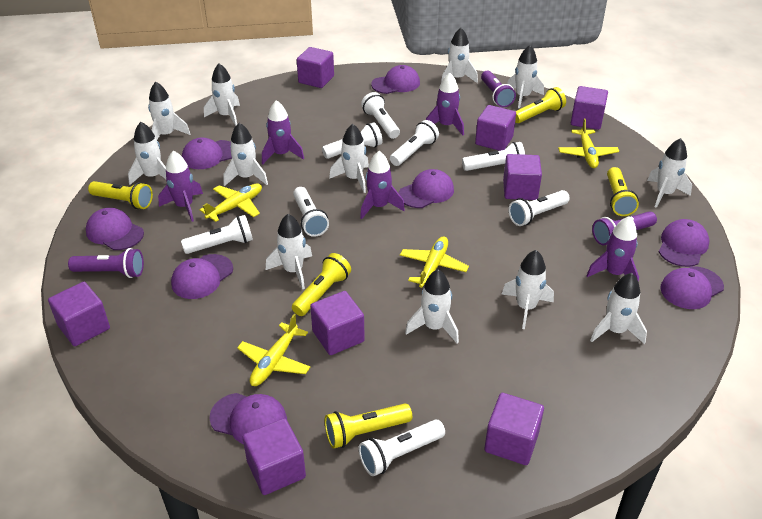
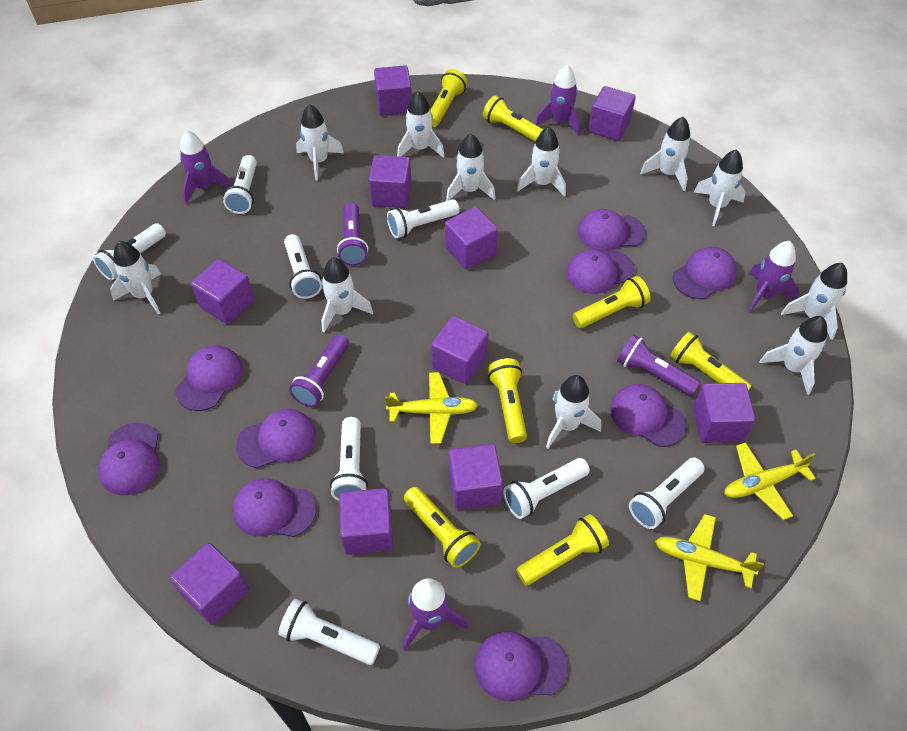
purple cap: [86,208,144,250] [171,254,233,299] [182,138,232,169] [210,393,287,444] [371,65,420,94] [399,169,454,208] [659,219,709,267] [660,266,724,309] = 8 -> [98,423,160,495] [175,345,243,411] [233,478,317,537] [236,409,316,468] [474,631,568,701] [566,249,635,294] [578,209,646,251] [610,384,687,447] [673,247,737,299] = 9
purple cube: [48,282,110,346] [243,418,306,495] [297,47,334,88] [310,291,365,355] [475,105,516,151] [484,393,544,465] [503,154,542,200] [571,86,608,130] = 8 -> [170,543,249,625] [191,259,254,325] [339,488,393,555] [369,155,411,208] [374,65,412,115] [431,316,489,384] [445,207,498,269] [449,444,503,510] [588,86,636,141] [693,383,756,443] = 10
purple rocket: [158,151,203,222] [262,100,304,165] [360,151,405,219] [426,73,464,135] [587,216,639,282] = 5 -> [180,130,231,204] [403,578,468,651] [535,65,580,136] [747,241,799,314] = 4
white rocket: [128,122,166,185] [148,82,190,140] [204,64,240,126] [223,123,268,186] [266,214,312,290] [329,124,369,193] [405,269,459,344] [441,28,478,83] [501,250,554,329] [507,45,544,108] [590,273,647,344] [647,138,692,208] = 12 -> [110,241,161,315] [296,104,344,181] [321,257,373,333] [397,91,445,158] [446,134,495,201] [517,127,566,197] [546,375,601,449] [640,117,691,191] [694,149,746,226] [760,316,827,395] [781,263,847,340] = 11
yellow flashlight: [88,181,153,209] [292,253,351,316] [325,404,412,449] [515,87,566,123] [607,167,639,216] = 5 -> [404,487,481,568] [430,69,468,127] [483,95,544,142] [488,358,527,443] [516,514,609,586] [573,276,651,328] [670,331,751,390] = 7
yellow plane: [200,184,262,222] [237,314,310,386] [400,236,469,288] [558,118,619,168] = 4 -> [385,372,478,444] [655,514,764,601] [724,442,816,520] = 3

